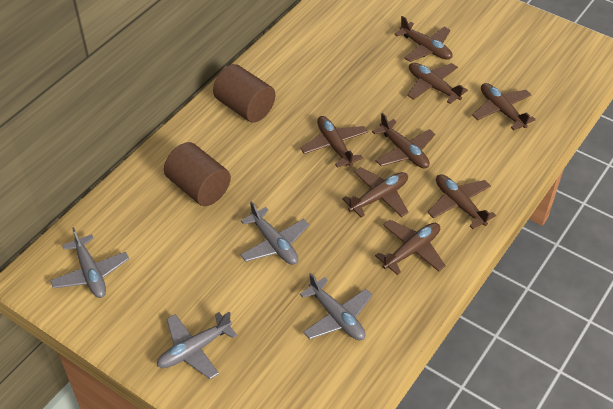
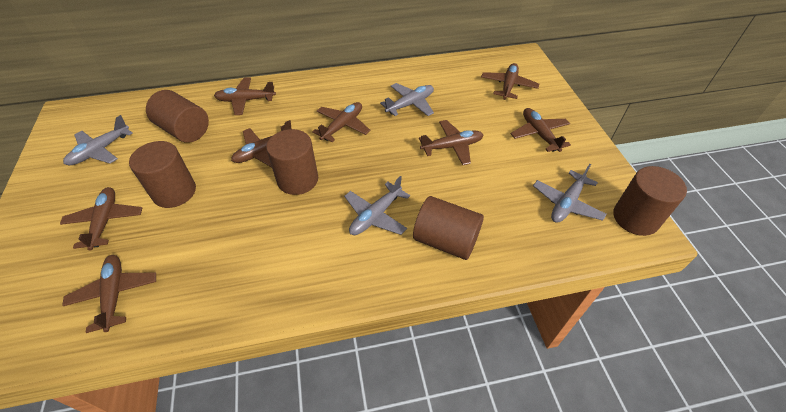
brown cylinder: [164,142,231,206] [213,64,275,123] = 2 -> [129,141,196,208] [146,90,209,143] [266,129,318,195] [413,196,484,260] [613,166,687,236] = 5

